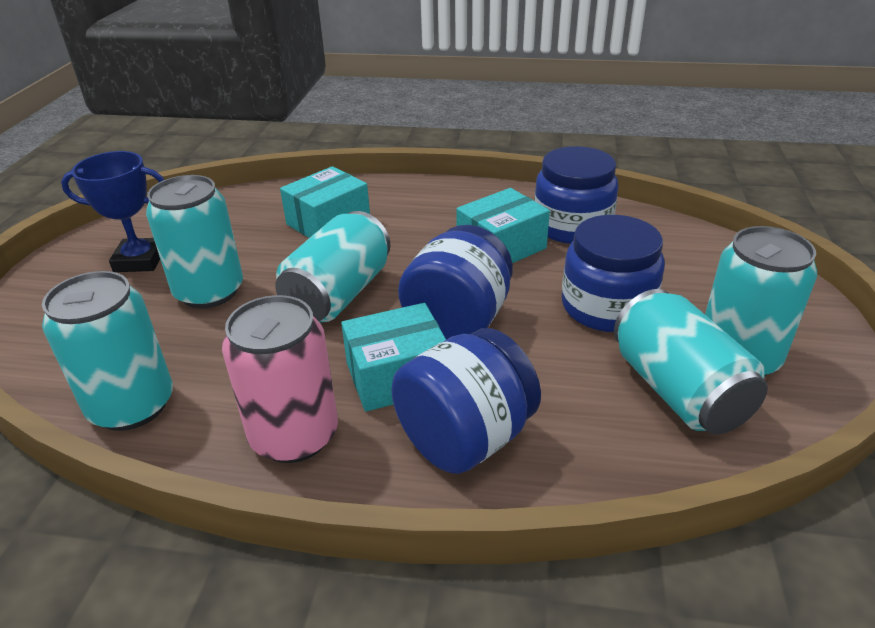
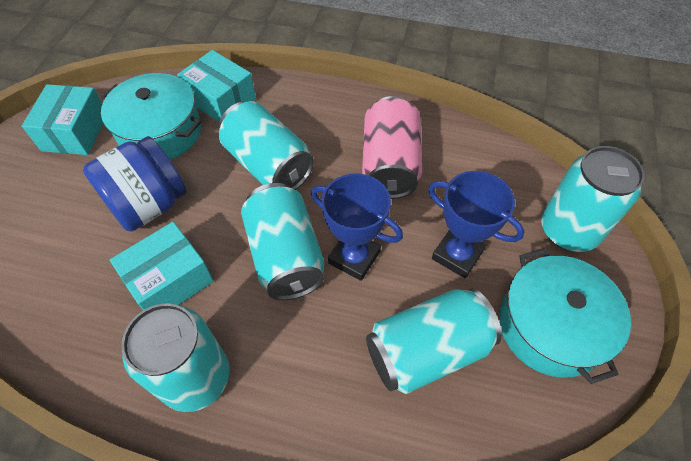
blue jar: [391,328,541,474] [398,225,513,340] [534,146,618,244] [562,215,665,332] = 4 -> [83,136,187,231] = 1
blue trophy: [61,151,164,272] = 1 -> [311,174,403,281] [428,171,524,278] = 2
turquoise pot: none = 0 -> [101,73,201,159] [499,248,631,384] = 2

